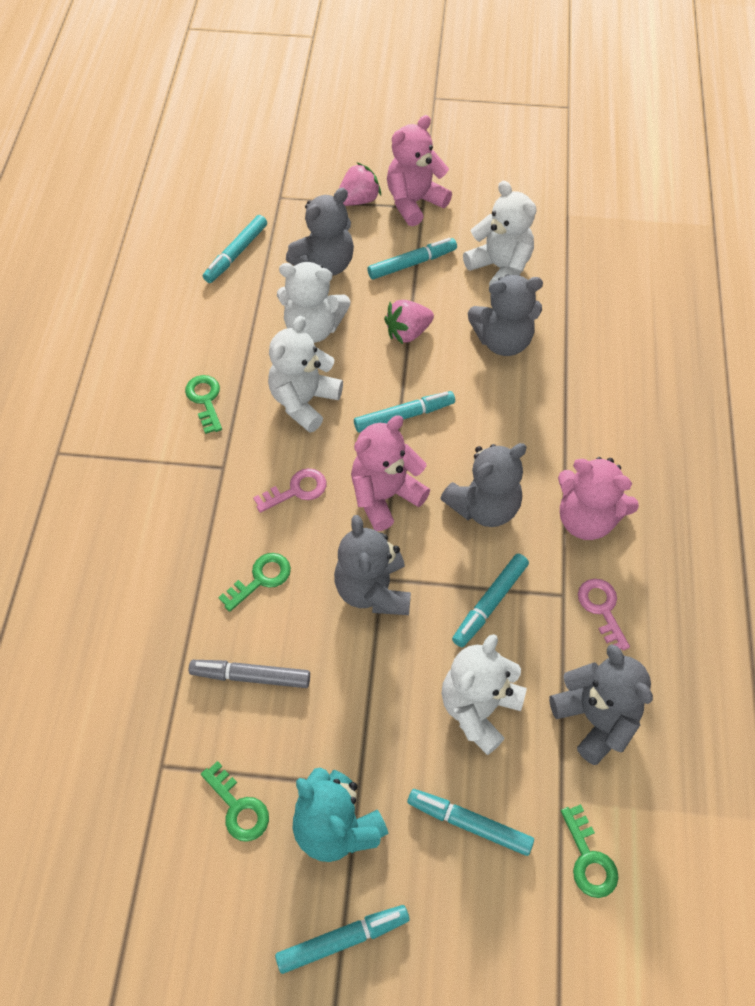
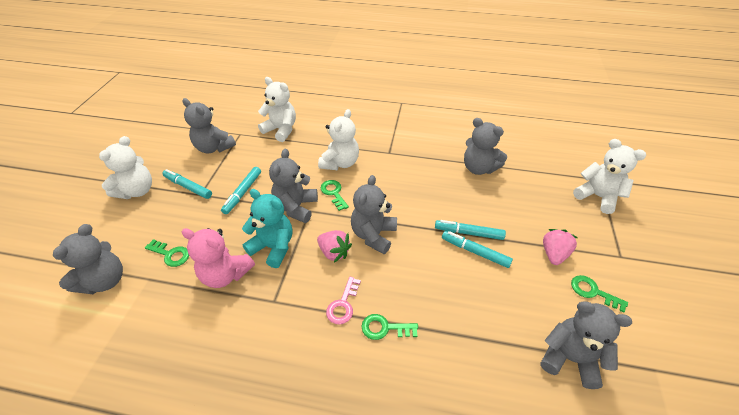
grey marker: [189,660,310,688] = 1 -> none = 0
grey teddy bear: [286,188,354,276] [334,515,411,615] [440,443,527,527] [468,275,543,356] [549,644,653,765] = 5 -> [53,224,123,294] [182,98,236,154] [269,149,318,223] [351,175,397,254] [464,118,507,175] [541,301,632,389] = 6
pink key: [253,468,326,513] [578,579,630,650] = 2 -> [326,277,361,324] = 1
pink teddy bear: [351,415,430,531] [387,115,452,226] [558,457,639,540] = 3 -> [182,228,255,288] = 1
turquoise marker: [203,215,267,283] [275,905,410,974] [354,391,455,433] [367,238,457,280] [407,789,534,856] [452,554,529,647] = 6 -> [162,169,212,199] [221,167,261,214] [435,220,506,240] [442,231,513,268] = 4

